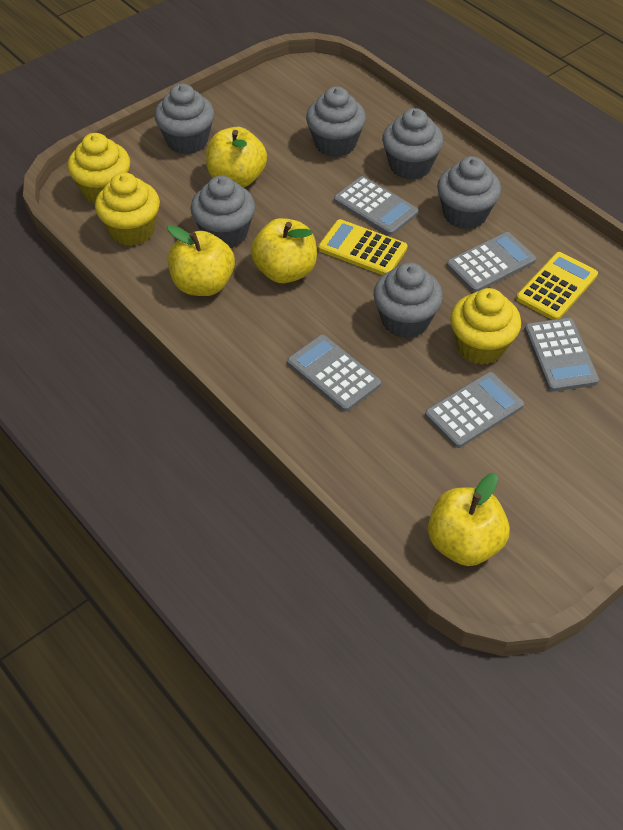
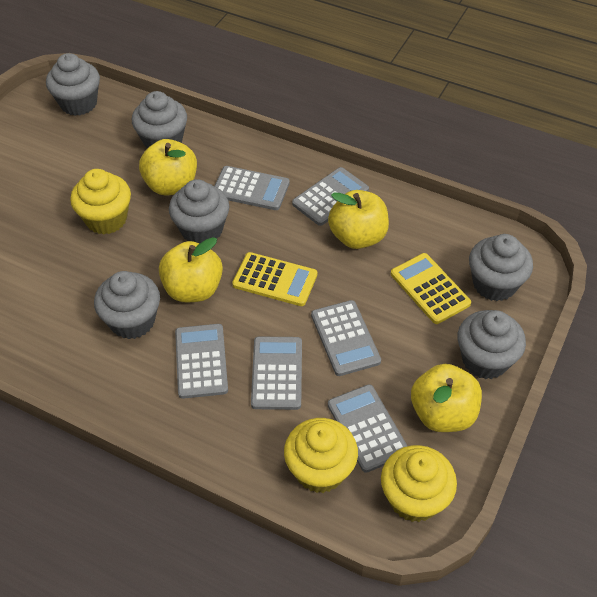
grey calculator: [287,335,381,412] [334,176,419,236] [425,372,524,448] [447,232,536,293] [525,318,599,392] = 5 -> [175,324,228,399] [214,166,290,210] [251,337,302,410] [292,167,369,226] [311,300,381,376] [328,384,407,473] = 6

